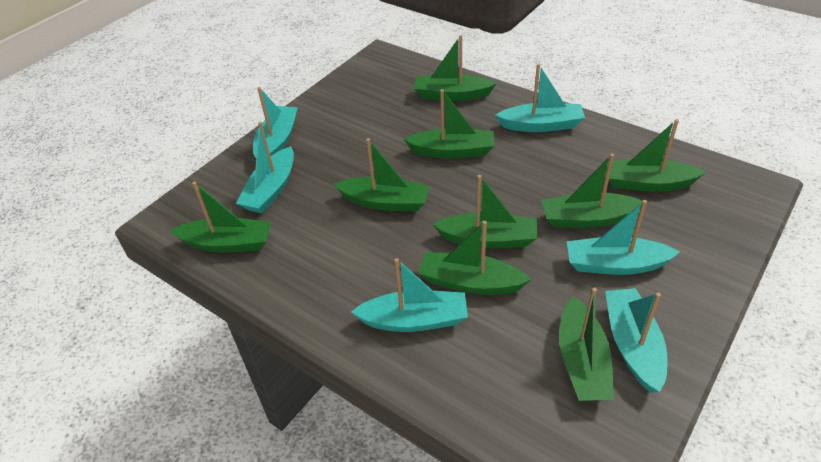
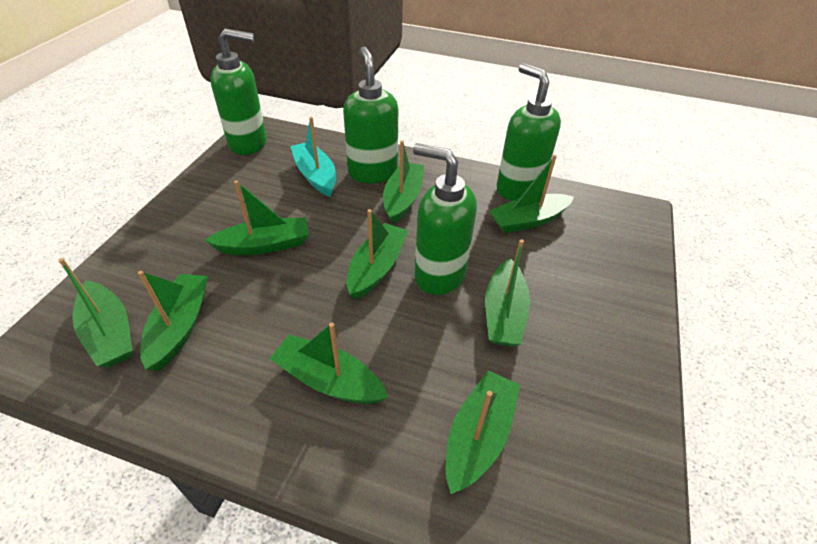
green soap dispenser: none = 0 -> [210,28,267,155] [343,47,398,184] [413,143,477,295] [497,63,561,200] = 4
turquoise boat: [236,122,294,214] [253,87,298,157] [351,258,468,332] [495,64,585,132] [566,200,680,275] [605,288,667,393] = 6 -> [290,117,336,197] = 1

